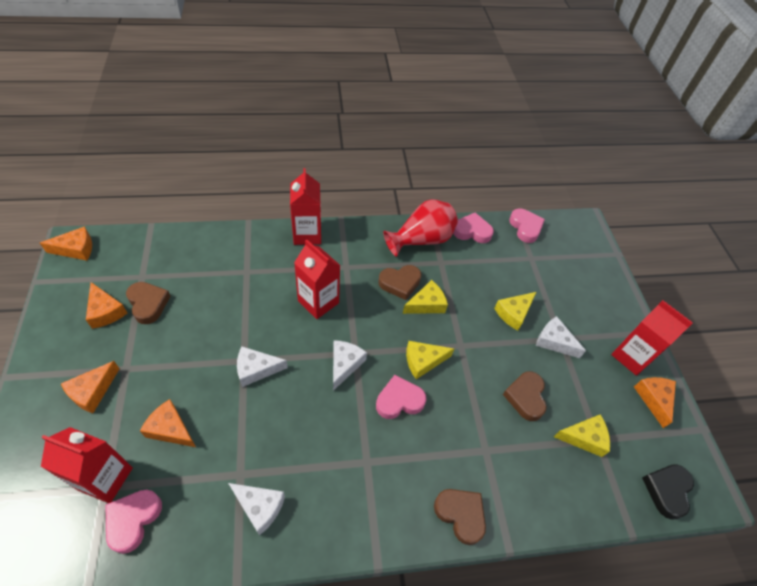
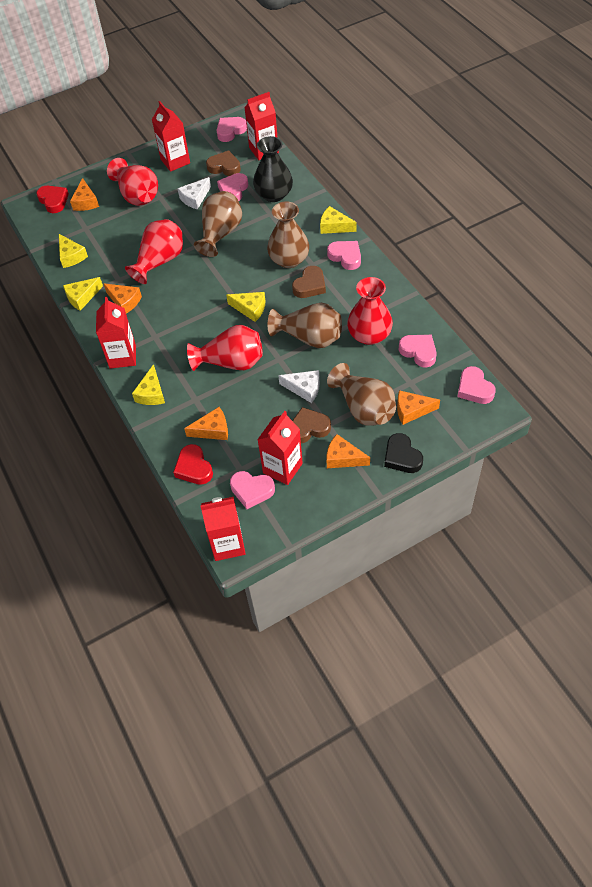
black vase: none = 0 -> [253,136,293,202] = 1
brown heart: [126,282,171,324] [378,265,422,300] [434,489,486,545] [503,371,547,421] = 4 -> [206,150,241,176] [292,266,326,298] [292,407,331,443] = 3
brown vase: none = 0 -> [194,191,242,257] [267,201,309,268] [268,303,342,348] [327,363,396,426] = 4
pink heart: [106,489,162,554] [376,375,427,419] [453,213,494,243] [509,209,545,243] = 4 -> [217,117,247,142] [217,173,248,201] [230,471,275,509] [327,241,361,270] [399,335,437,368] [457,366,496,404] = 6
red carton: [41,427,133,503] [290,168,321,245] [294,239,340,319] [611,300,693,376] = 4 -> [96,296,136,369] [152,101,190,172] [200,497,246,561] [244,92,279,160] [257,411,303,485] = 5
red heart: none = 0 -> [36,186,69,213] [173,444,213,485] = 2
red vase: [383,199,458,257] = 1 -> [107,158,158,206] [125,219,183,284] [187,325,263,371] [347,277,393,345] = 4
white cheese: [228,483,285,536] [237,346,288,387] [333,340,367,391] [536,316,586,358] = 4 -> [177,177,211,209] [278,370,320,403] = 2
yellow cheese: [403,280,448,314] [406,341,454,379] [494,292,536,330] [554,414,610,457] = 4 -> [59,234,88,268] [63,277,103,311] [132,364,165,405] [226,292,265,322] [320,206,357,234] = 5

